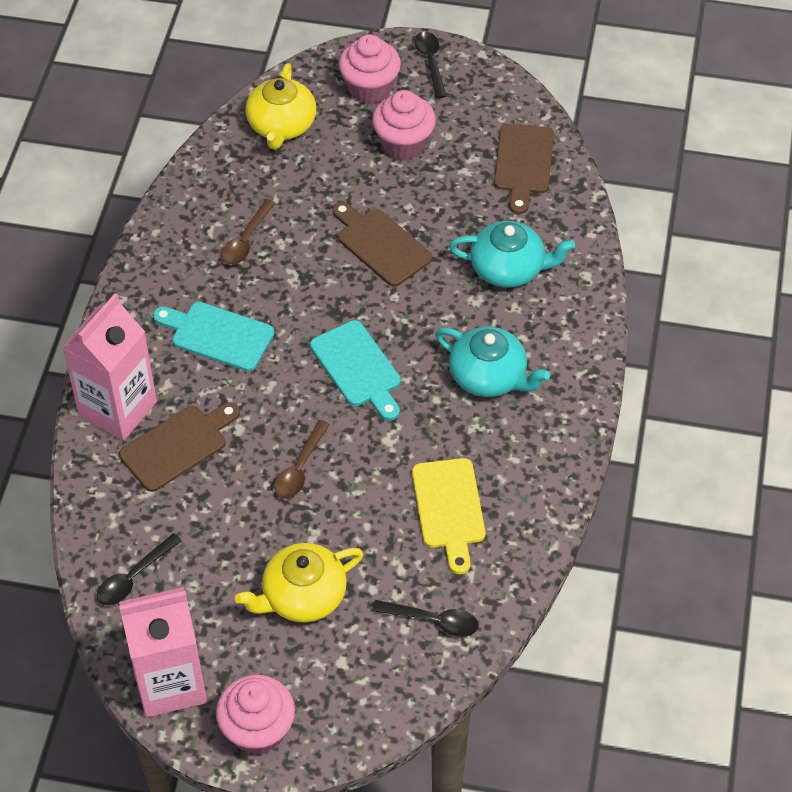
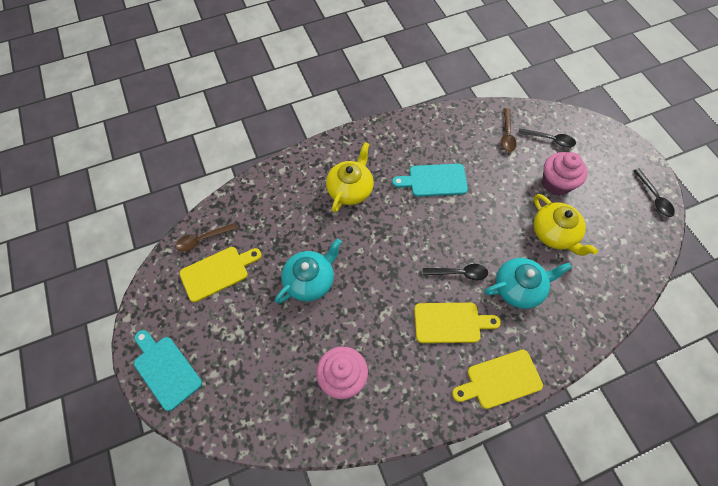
brown cutting board: [119,403,240,492] [332,202,432,287] [494,124,554,214] = 3 -> none = 0
pink carton: [62,294,157,441] [119,587,207,717] = 2 -> none = 0
pink cupcake: [216,674,295,755] [338,34,401,104] [372,90,436,160] = 3 -> [316,346,368,399] [542,152,587,196] = 2
yellow cutting board: [412,458,486,574] = 1 -> [179,247,262,302] [414,303,501,343] [452,350,543,409] = 3

